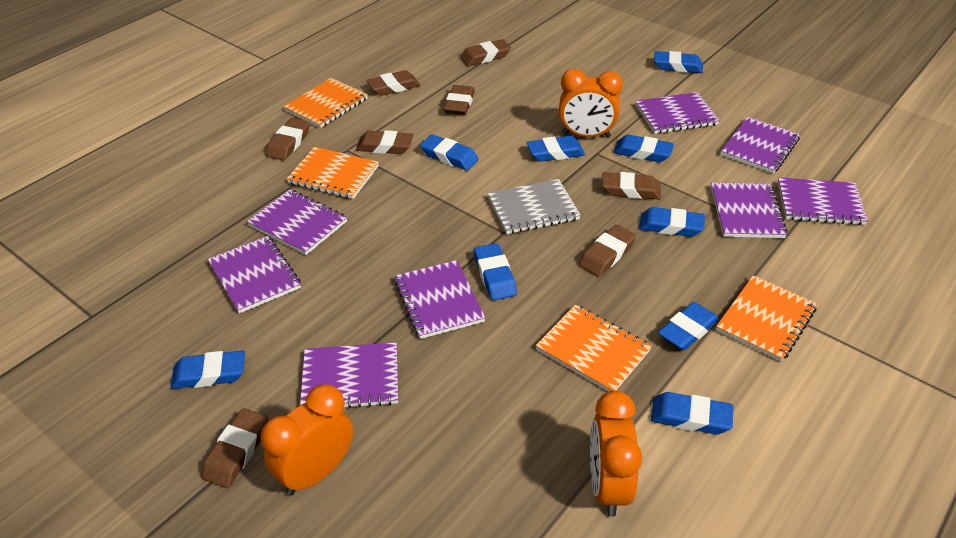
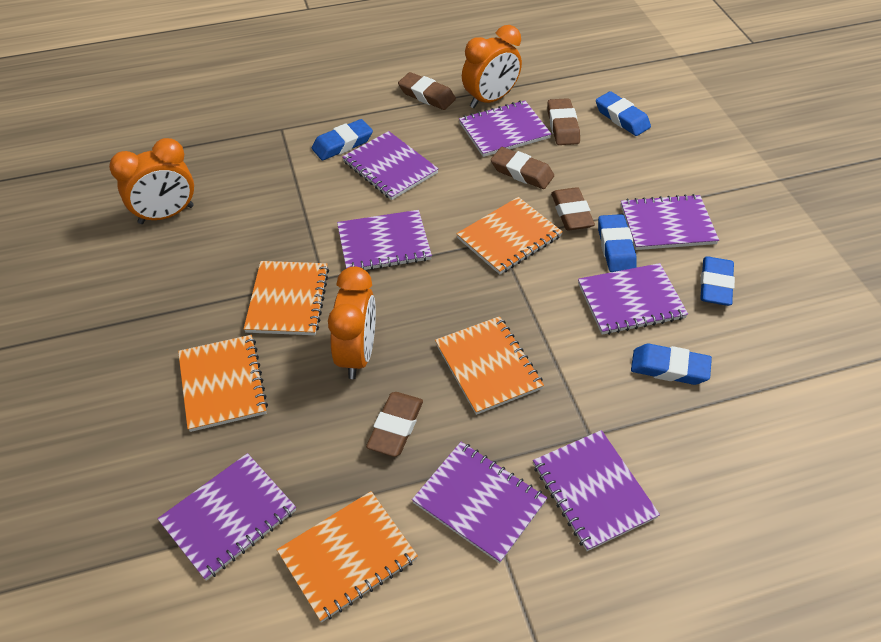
blue eraser: [170,351,245,389] [420,134,479,170] [474,243,517,300] [527,136,585,162] [614,135,674,162] [639,207,705,237] [651,392,734,434] [654,51,703,73] [658,302,719,350] = 9 -> [312,119,373,160] [596,91,651,136] [598,214,637,272] [631,344,712,385] [700,256,735,306] = 5
brown eraser: [201,408,268,488] [266,118,310,161] [356,130,413,154] [366,70,420,96] [444,85,475,115] [460,39,511,66] [579,225,636,277] [602,172,661,199] = 8 -> [366,392,423,457] [398,72,456,110] [491,147,554,189] [547,98,580,145] [551,187,595,230] = 5
grey notebook: [488,179,581,234] = 1 -> none = 0
orange notebook: [283,78,368,128] [286,147,379,199] [536,305,652,392] [716,275,817,362] = 4 -> [178,335,268,432] [244,261,329,335] [277,491,418,622] [435,316,544,415] [456,197,563,274] = 5

